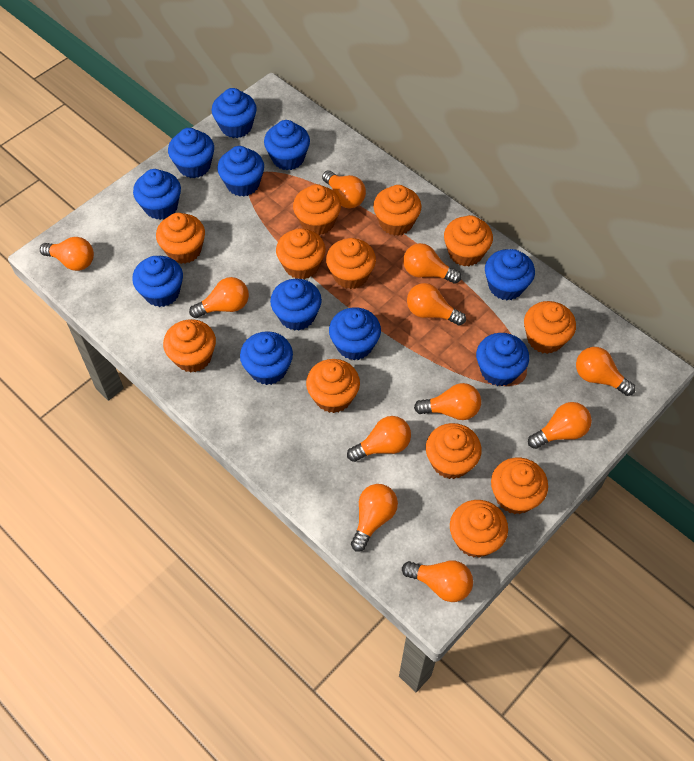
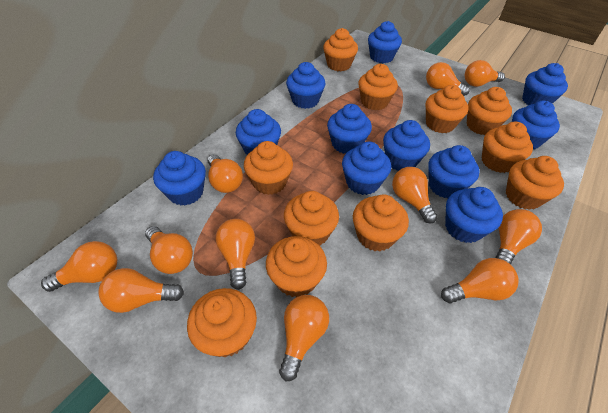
orange cupcake: [156,213,205,264] [163,319,216,373] [276,228,325,279] [293,184,341,235] [306,359,360,413] [326,238,376,289] [373,185,422,236] [426,423,482,479] [444,215,493,267] [450,500,508,558] [491,458,548,514] [524,301,576,354] = 12 -> [187,288,257,357] [244,141,293,195] [266,236,327,297] [284,191,339,246] [323,28,358,71] [353,194,409,251] [358,64,398,110] [426,85,469,133] [467,87,512,135] [482,121,533,173] [506,156,564,210] = 11

